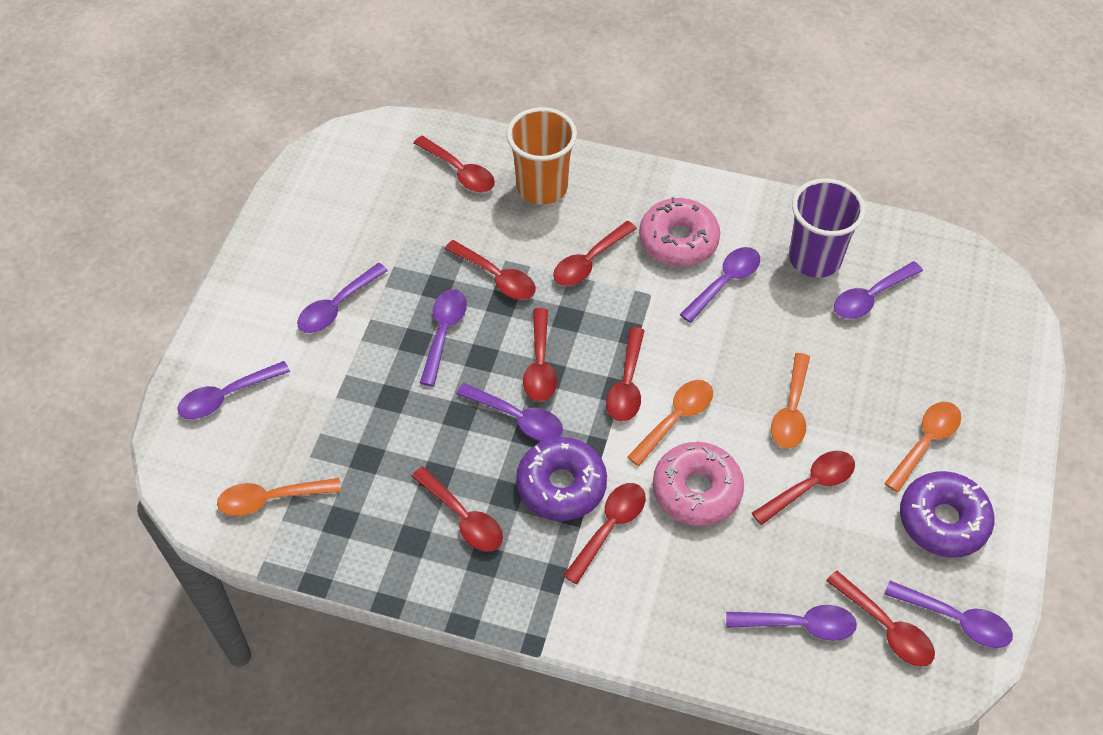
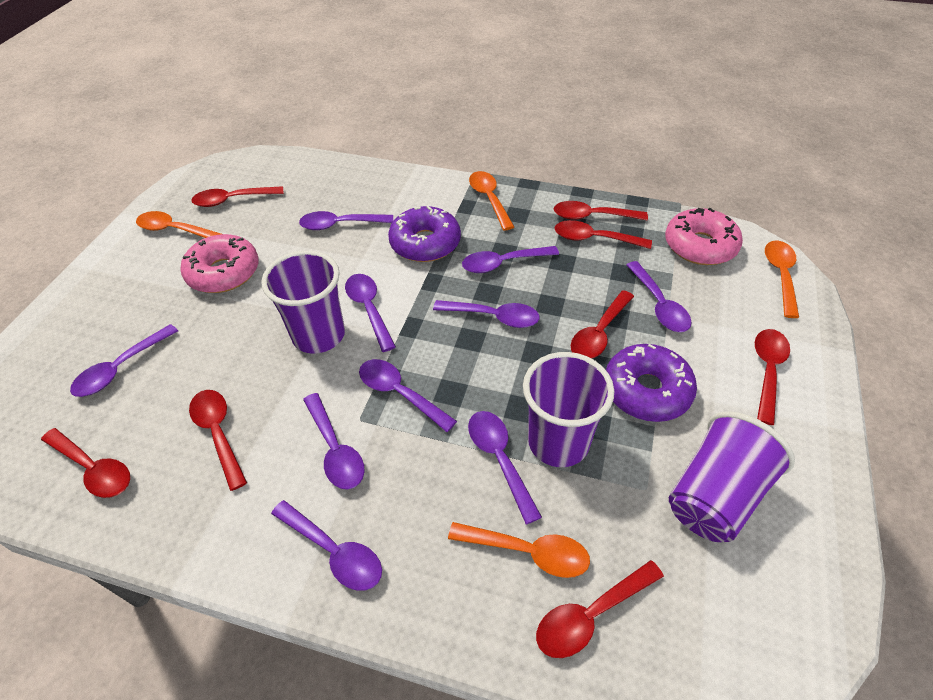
orange cup: [506,107,577,205] = 1 -> none = 0
purple cup: [789,178,865,278] = 1 -> [261,250,345,354] [523,352,614,467] [669,411,795,542] = 3
purple spoon: [177,361,290,419] [297,263,388,333] [420,289,467,386] [456,383,563,441] [680,247,760,323] [726,605,857,641] [834,261,923,319] [884,581,1013,648] = 8 -> [70,324,178,397] [271,500,382,591] [299,211,393,230] [303,393,365,489] [345,274,396,352] [359,359,457,432] [433,300,540,328] [462,246,559,273] [468,411,542,524] [626,261,691,332] = 10
red spoon: [411,467,503,552] [414,136,495,192] [445,240,536,300] [523,308,557,402] [553,221,637,286] [563,483,646,584] [606,327,645,421] [752,451,855,525] [826,571,935,667] = 9 -> [41,428,130,498] [189,390,247,491] [191,186,284,207] [536,560,664,658] [554,201,648,220] [555,220,652,249] [571,290,634,359] [755,329,790,425] = 8

